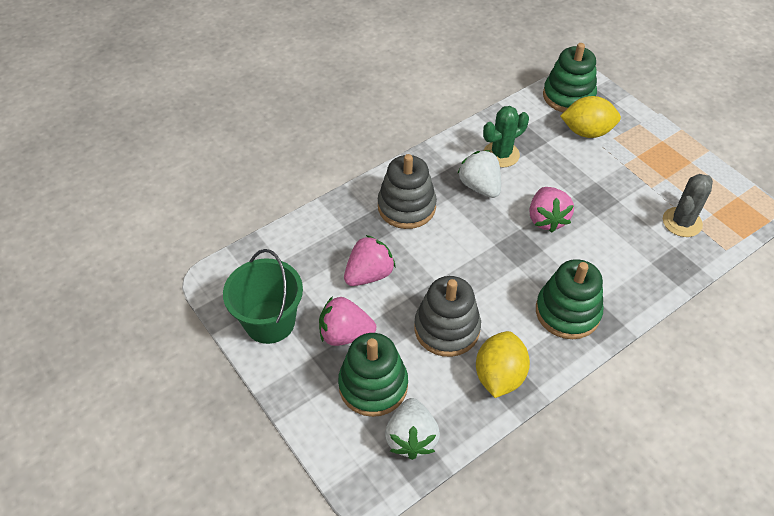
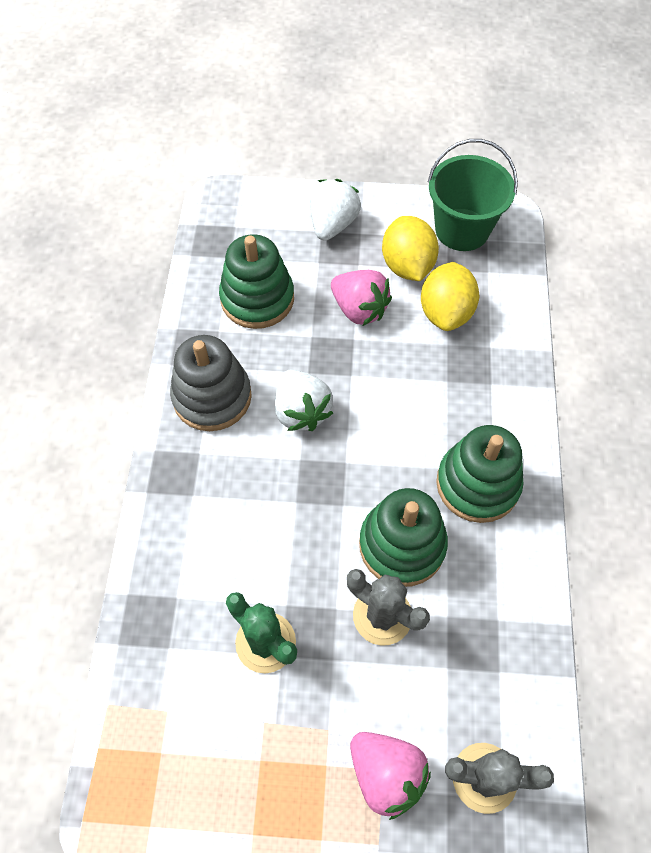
grey cactus: [663,174,713,237] = 1 -> [347,569,430,646] [445,743,554,814] = 2
grey stacking toy: [378,154,437,229] [414,276,481,357] = 2 -> [170,335,252,431] = 1
pink strawberry: [319,296,376,346] [344,235,396,286] [529,187,574,233] = 3 -> [331,270,392,326] [350,732,431,820] = 2

